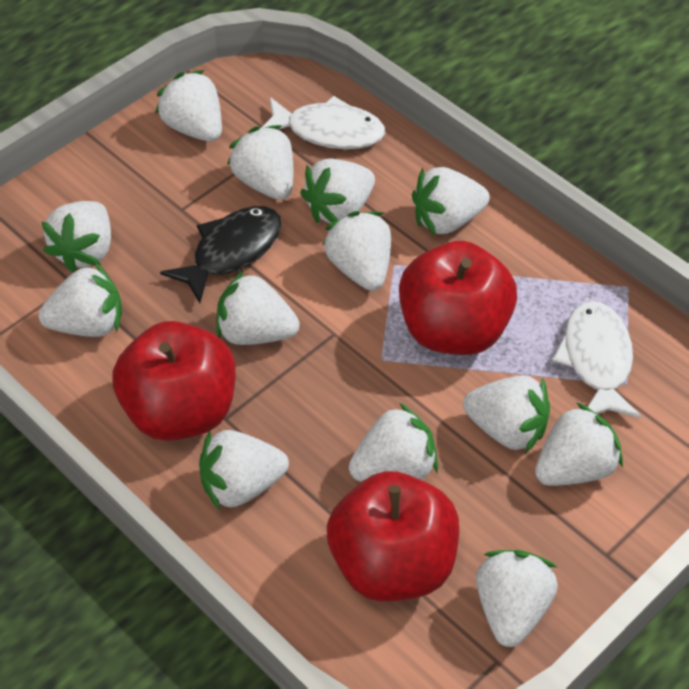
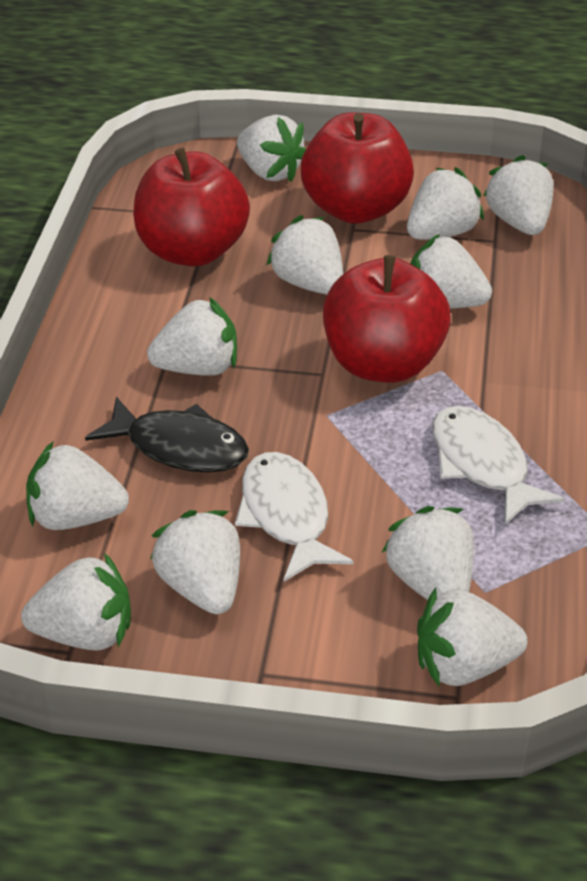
white strawberry: [39,262,122,337] [41,201,111,273] [155,70,222,142] [199,430,289,510] [216,270,300,345] [227,125,293,200] [300,159,375,223] [323,211,391,291] [349,403,438,482] [412,167,490,236] [463,375,550,453] [476,550,558,647] [535,402,623,486] = 13 -> [21,552,131,651] [26,441,129,530] [147,297,237,376] [150,510,240,614] [237,115,306,182] [266,215,343,294] [382,506,474,600] [407,167,484,240] [410,234,492,308] [417,588,527,686] [483,155,554,235] = 11

